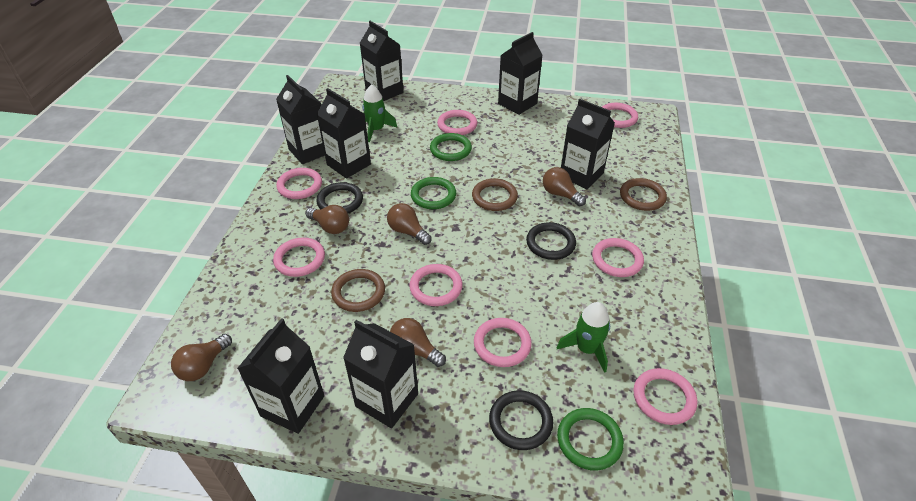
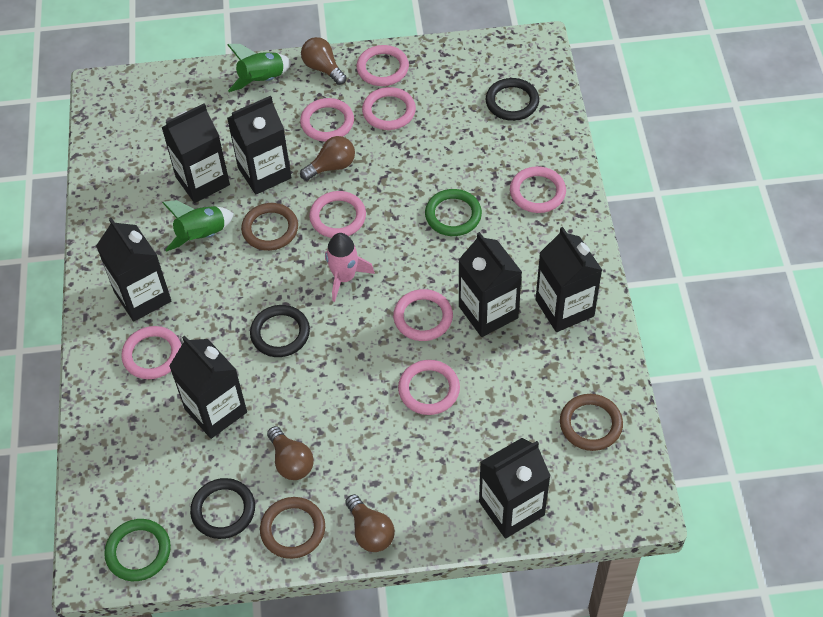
brown light bulb: [171,334,232,381] [306,205,349,234] [387,203,432,245] [390,318,446,367] [543,167,586,206] = 5 -> [267,426,314,480] [300,136,355,180] [301,37,347,85] [345,494,395,552] = 4
green ring: [411,177,456,209] [430,133,472,161] [557,408,624,471] = 3 -> [104,519,171,581] [425,189,482,236] = 2
pink rocket: none = 0 -> [325,233,375,302] = 1

